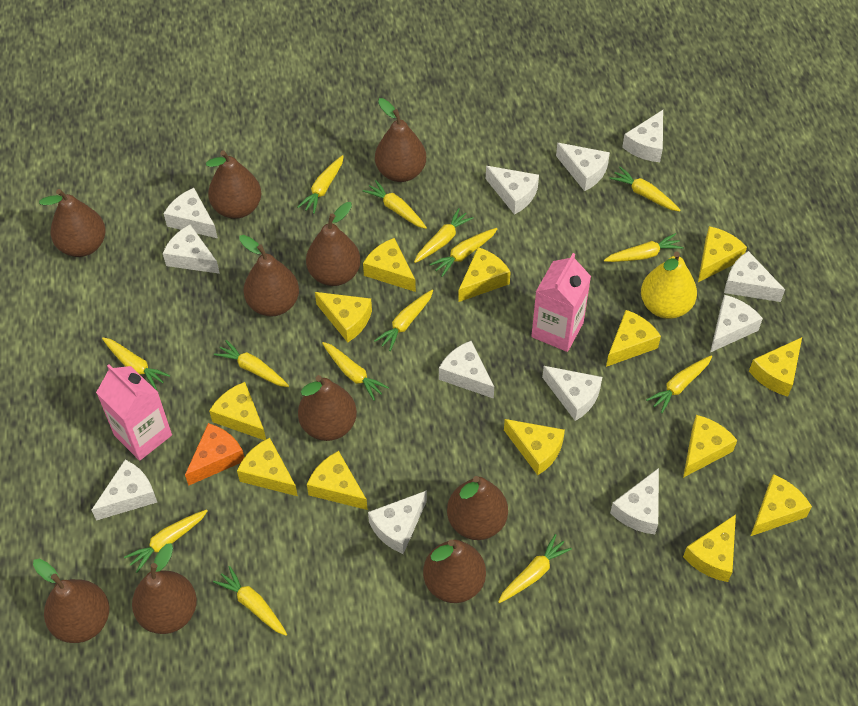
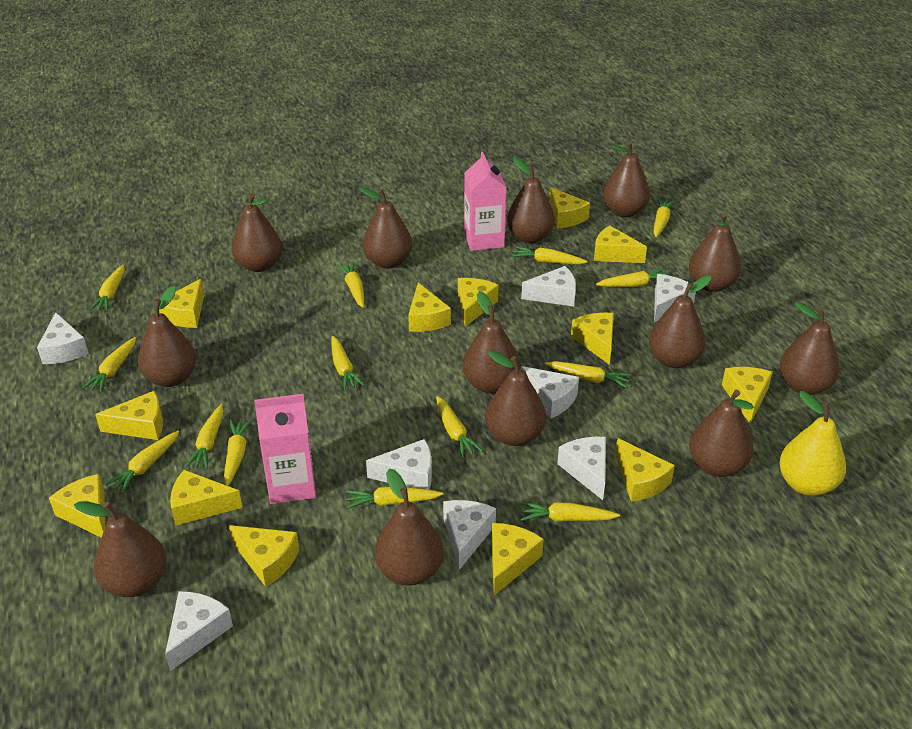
brown pear: [33,559,109,643] [39,189,106,257] [132,543,197,634] [206,150,261,219] [239,235,299,316] [298,375,357,441] [306,202,361,286] [375,98,426,182] [423,539,486,603] [447,476,508,540] = 10 -> [74,502,167,597] [138,286,197,387] [231,194,282,272] [359,187,412,268] [375,469,444,585] [463,291,520,393] [485,350,546,446] [507,157,555,243] [603,142,650,217] [649,275,711,368] [689,213,741,292] [689,390,754,477] [780,302,840,395] = 13
orange cheese: [185,423,244,486] = 1 -> none = 0
white cheese: [92,460,157,521] [163,225,220,274] [164,188,218,238] [368,490,427,554] [439,341,494,399] [486,166,539,215] [542,366,602,421] [556,143,610,191] [610,468,659,534] [622,110,663,162] [710,295,763,353] [724,251,785,302] = 12 -> [37,312,89,364] [165,591,233,671] [366,439,432,489] [443,500,496,570] [521,266,576,306] [521,366,579,418] [557,437,606,500] [654,274,696,322] = 8

